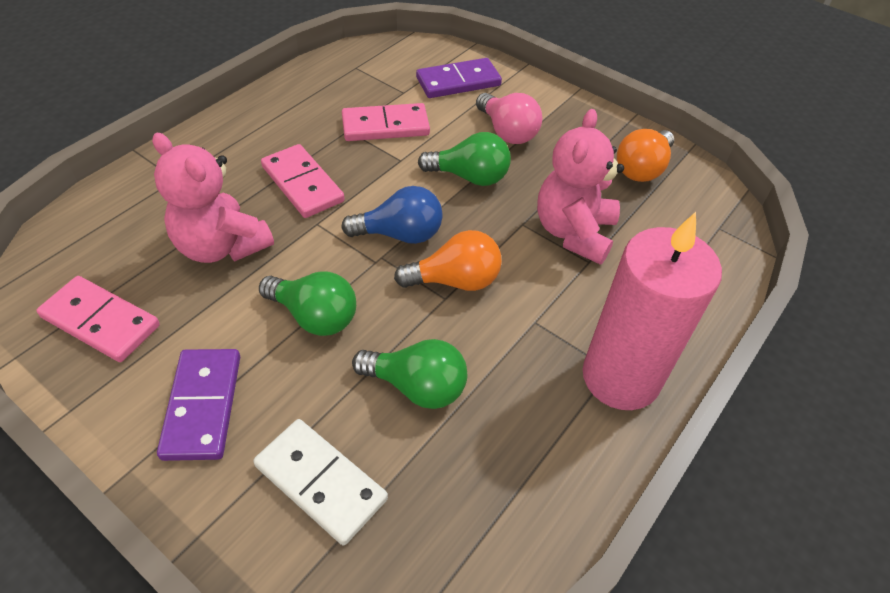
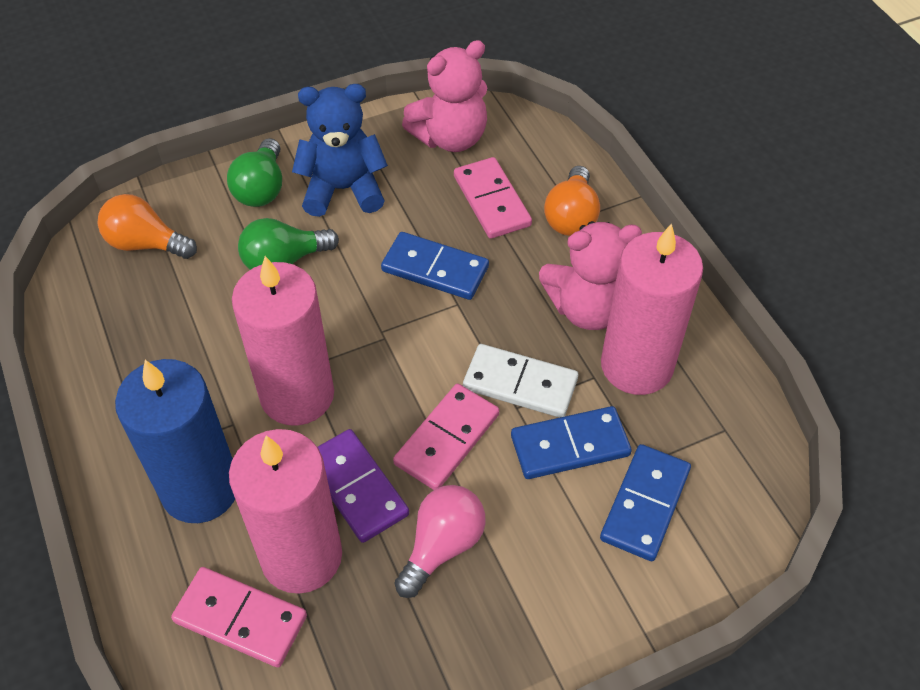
blue candle: none = 0 -> [115,359,235,523] = 1
blue domino: none = 0 -> [381,232,489,300] [511,406,632,479] [600,444,691,561] = 3
blue light bulb: [341,186,443,244] = 1 -> none = 0
blue teddy bear: none = 0 -> [292,84,388,217] = 1
green light bulb: [259,271,356,336] [352,339,467,409] [418,132,511,186] = 3 -> [227,138,282,207] [238,218,339,270] = 2
pink candle: [583,212,722,410] = 1 -> [229,429,342,594] [232,256,334,426] [601,223,703,395] = 3
purple domino: [157,349,240,461] [416,58,502,98] = 2 -> [318,429,409,543] = 1

